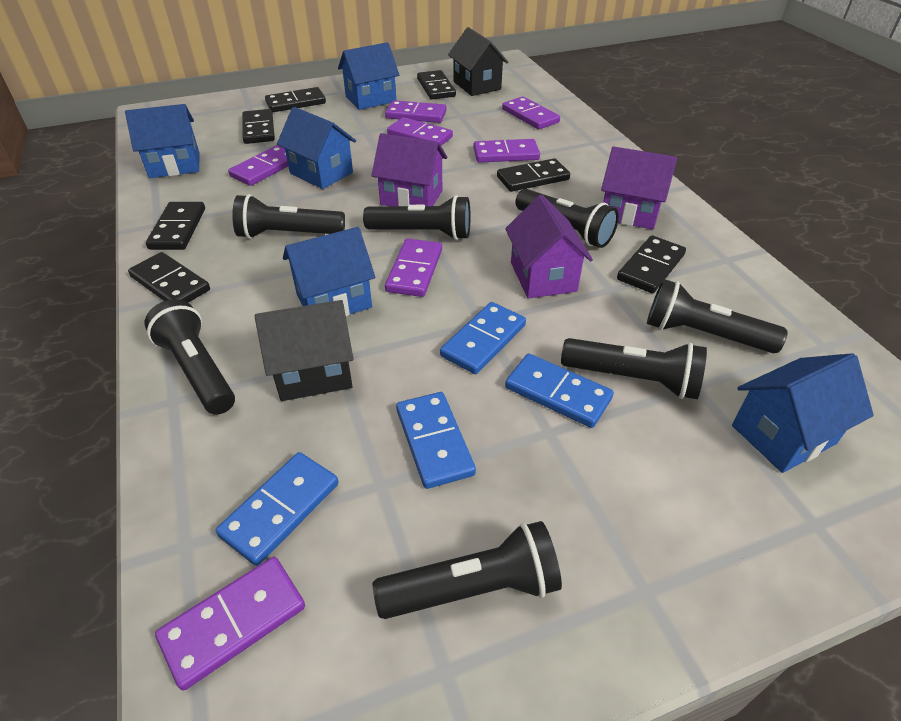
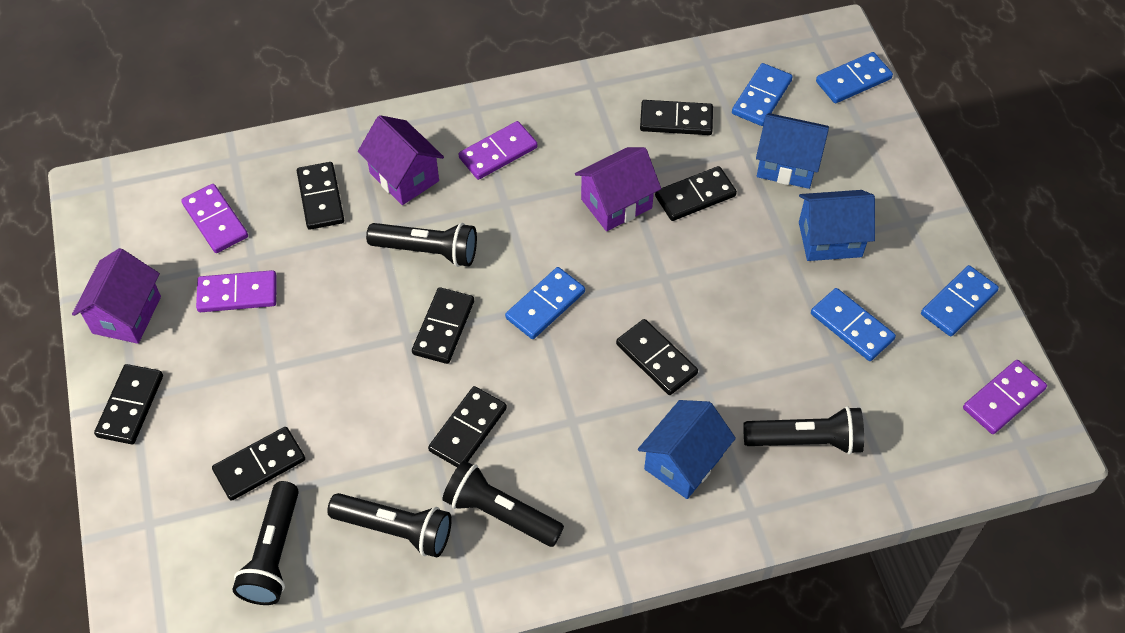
black domino: [128,252,210,303] [146,202,205,250] [242,109,275,144] [265,87,326,112] [417,70,456,99] [497,158,570,192] [617,236,686,293] = 7 -> [94,364,163,444] [212,427,305,501] [297,162,344,230] [412,287,474,364] [428,386,507,467] [616,319,698,395] [640,100,713,135] [655,166,737,221] = 8
black flashlight: [144,299,235,415] [232,194,345,239] [363,195,471,240] [373,521,562,619] [515,189,619,248] [561,338,707,399] [647,279,788,353] = 7 -> [232,481,299,605] [327,493,452,558] [366,223,477,267] [442,460,564,547] [743,406,864,455] = 5
black house: [255,300,353,401] [448,27,508,96] = 2 -> none = 0
blue domino: [216,452,338,566] [396,392,476,489] [440,302,526,374] [505,354,614,428] = 4 -> [505,267,585,339] [732,63,793,126] [811,288,896,361] [816,52,893,103] [921,265,999,336] = 5
blue house: [125,104,199,178] [277,107,356,189] [283,227,375,316] [338,42,399,110] [732,353,874,473] = 5 -> [638,400,736,499] [756,113,829,189] [799,190,875,261] = 3
purple domino: [155,557,305,691] [228,145,288,186] [385,100,447,123] [385,239,442,297] [387,117,453,146] [473,139,540,163] [502,96,560,129] = 7 -> [181,184,248,253] [196,270,277,312] [459,121,537,180] [963,360,1047,434] = 4

